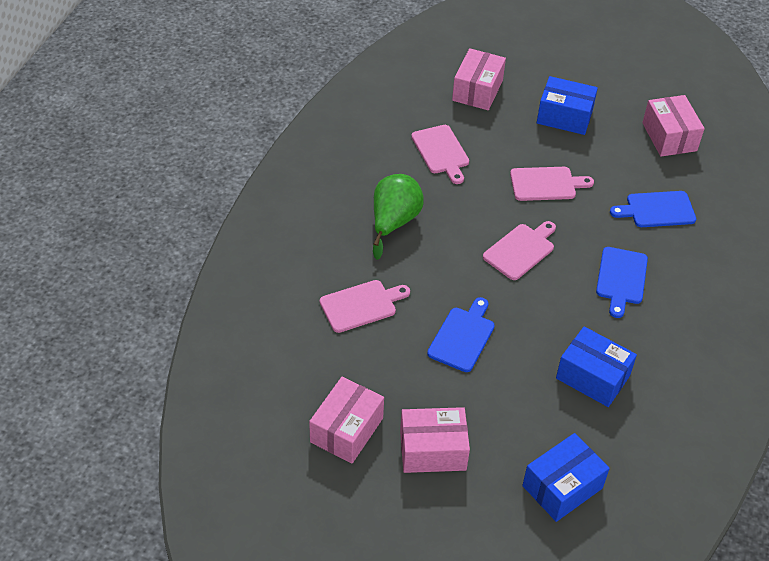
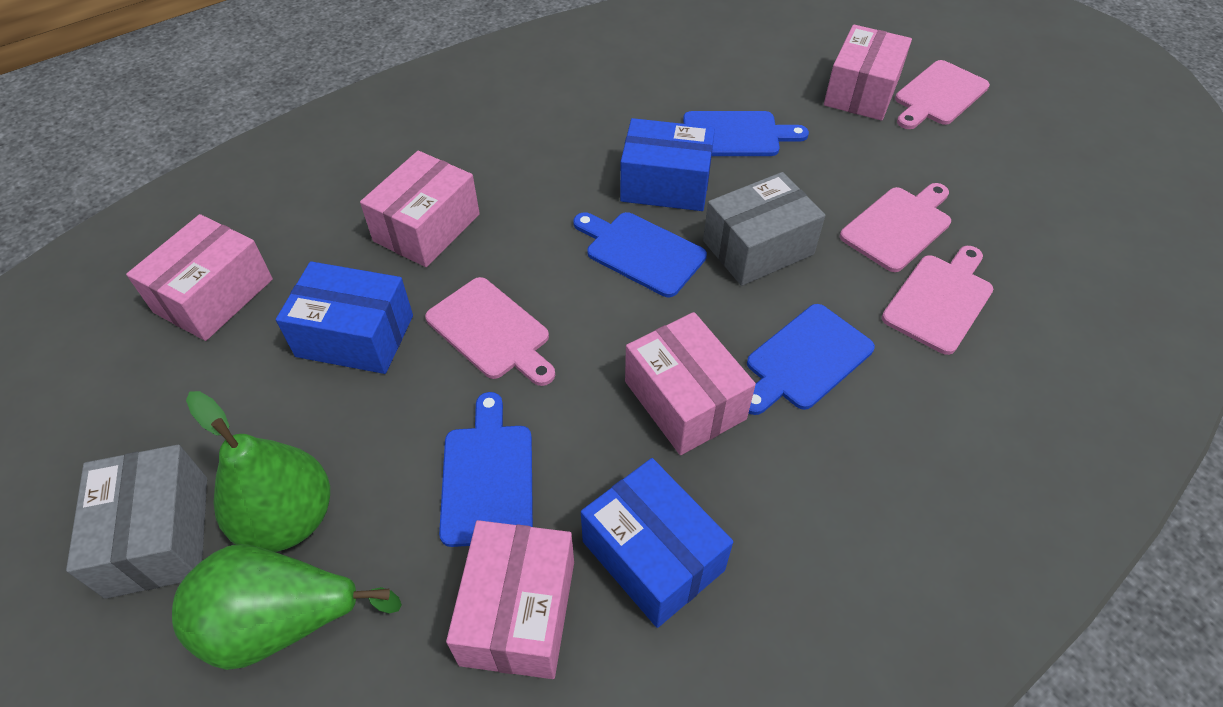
blue cutting board: [427,297,495,372] [596,247,648,318] [610,191,696,227] = 3 -> [439,392,533,547] [573,212,707,297] [683,111,809,156] [747,304,875,415] = 4
green pear: [373,174,424,260] = 1 -> [172,544,402,670] [186,391,330,552] = 2
grey box: none = 0 -> [66,445,207,599] [703,172,825,286] = 2
pink box: [309,377,384,464] [400,407,470,473] [452,48,506,110] [642,95,705,157] = 4 -> [126,214,273,341] [360,151,480,267] [446,520,574,679] [625,312,756,455] [824,24,912,121] = 5

